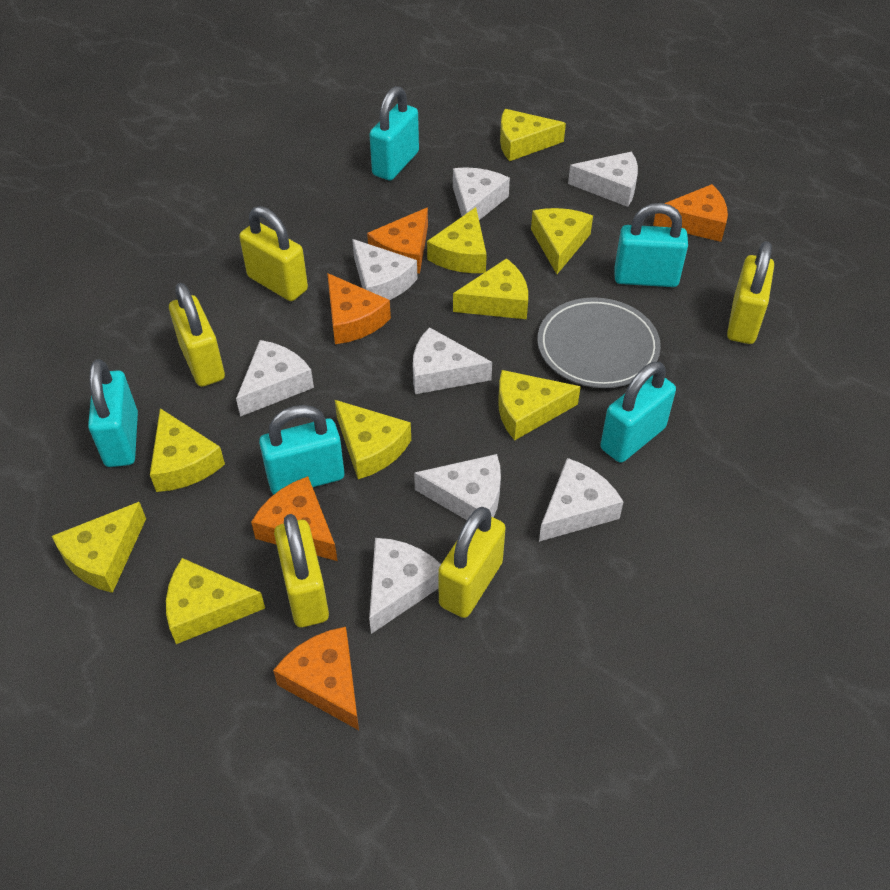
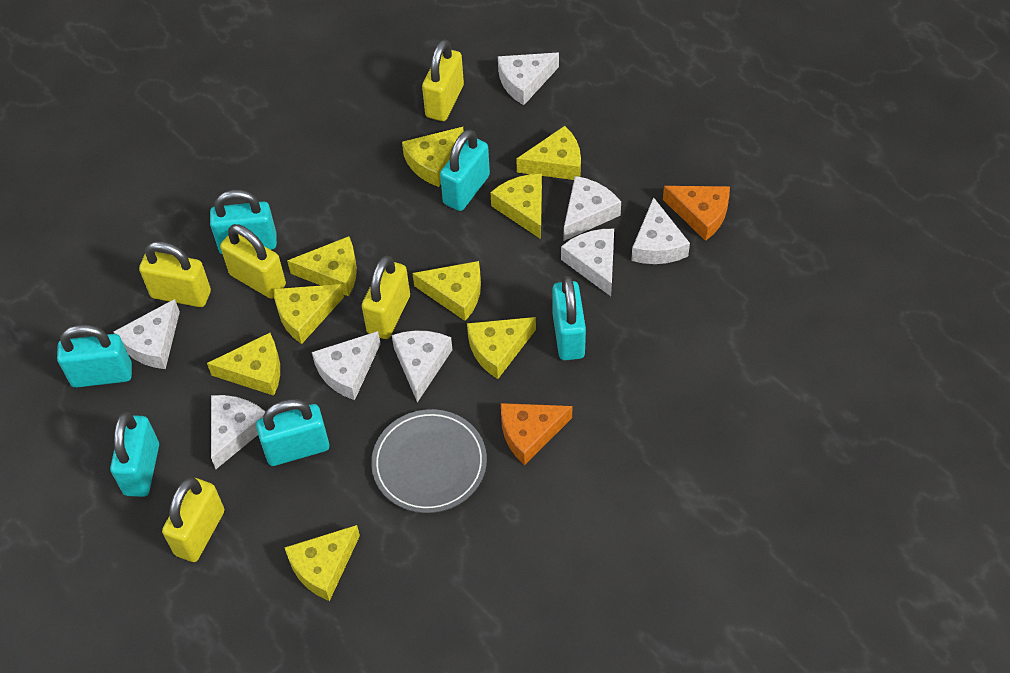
orange cheese: [251,476,337,561] [273,627,359,730] [327,273,391,344] [367,207,428,274] [653,184,728,242] = 5 -> [501,403,572,465] [663,186,730,241] = 2
turquoise padlock: [88,359,138,467] [259,405,344,495] [369,86,419,181] [600,362,676,463] [614,203,688,287] = 5 -> [57,325,132,388] [110,412,159,497] [210,190,277,254] [256,399,329,466] [440,129,490,211] [552,276,586,360] = 6

